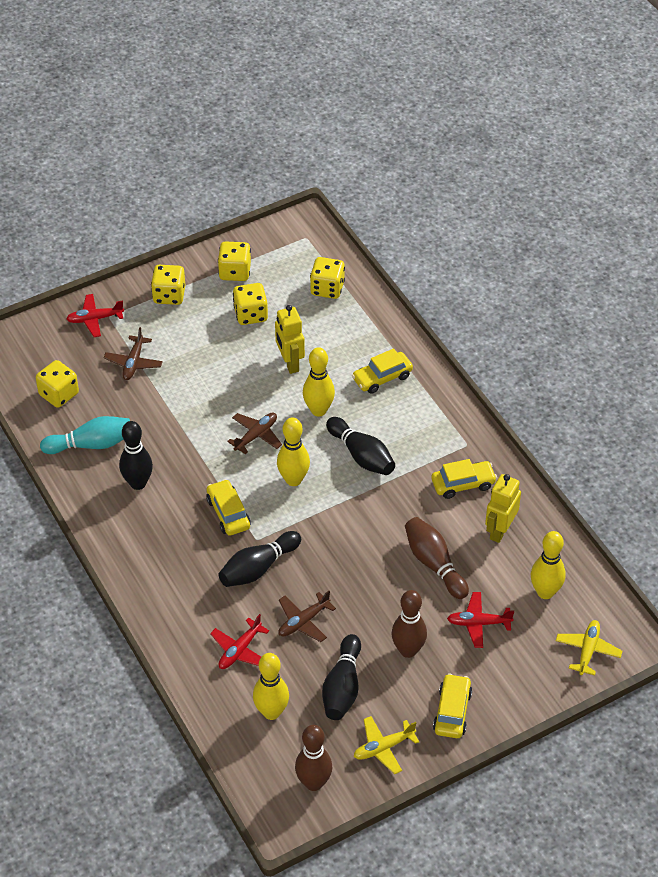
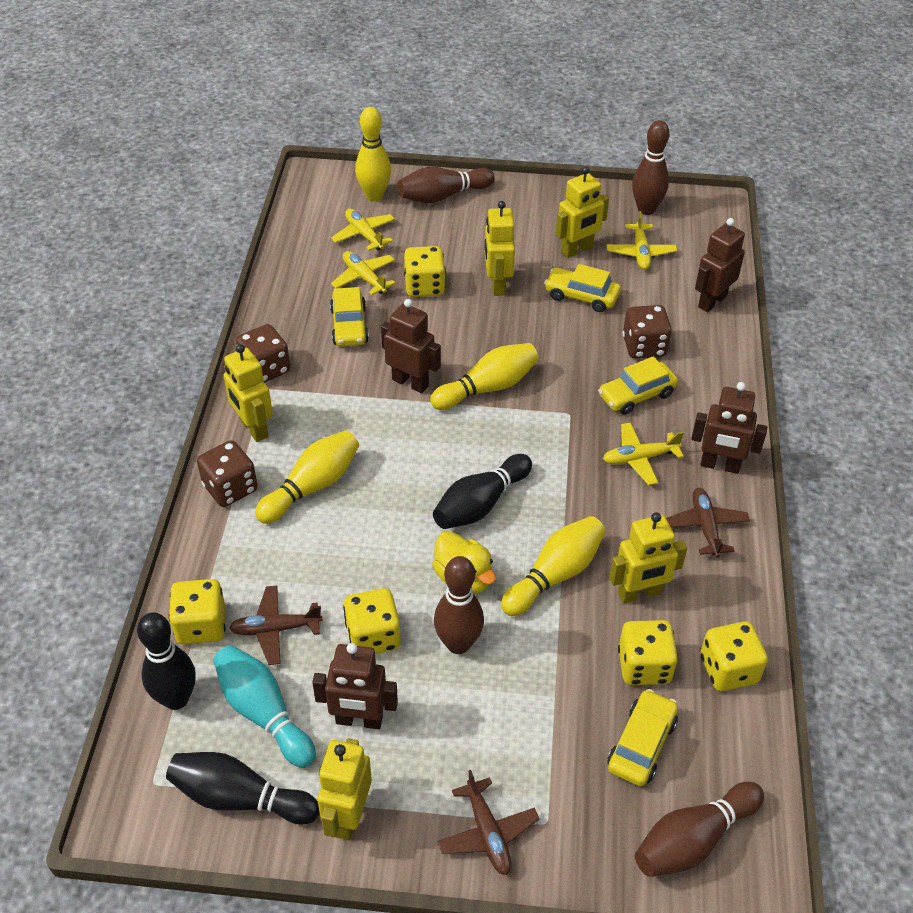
black bowling pin: [119,421,153,490] [219,531,301,587] [322,634,361,720] [326,417,395,475] = 4 -> [137,612,196,710] [166,752,319,824] [433,454,532,529] = 3
brown bowling pin: [295,725,332,791] [392,590,427,658] [405,517,469,599] = 3 -> [398,167,495,203] [434,556,484,654] [632,120,670,215] [635,782,764,877] = 4
brown dice: none = 0 -> [197,440,258,507] [236,324,290,383] [623,305,672,359] = 3
brown robot: none = 0 -> [312,643,398,729] [381,299,441,393] [691,382,767,474] [695,218,745,312] = 4
red plane: [66,294,124,337] [210,614,269,669] [447,592,514,648] = 3 -> none = 0
yellow duck: none = 0 -> [432,531,496,594] = 1
yellow plane: [354,716,419,774] [556,620,622,675] = 2 -> [331,209,395,251] [331,251,396,295] [603,422,684,485] [607,211,677,270] = 4
yellow robot: [275,305,305,374] [485,474,521,543] = 2 -> [223,344,273,442] [317,738,372,840] [485,201,515,296] [555,166,609,258] [609,512,687,604] = 5

